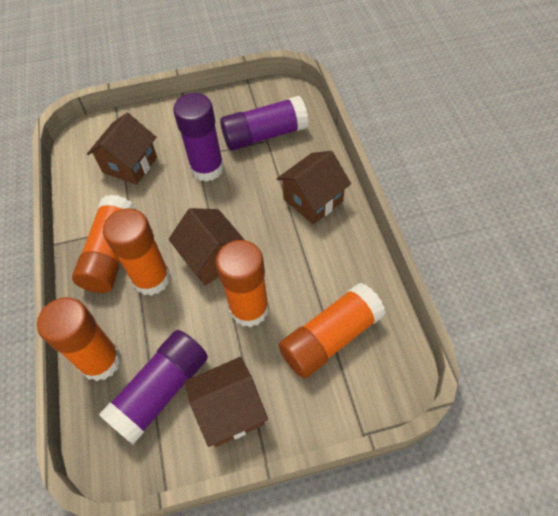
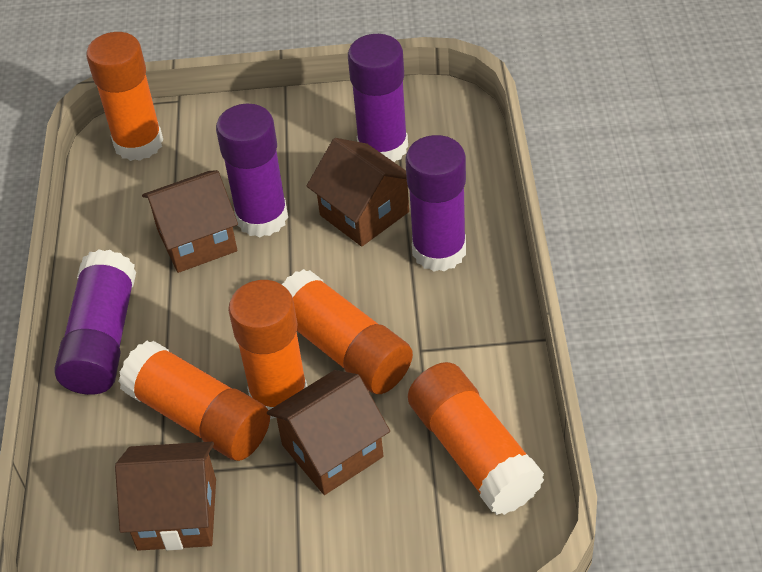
purple glue stick: [99,330,208,444] [173,93,224,182] [220,96,309,150] = 3 -> [54,250,136,395] [216,104,288,237] [348,34,408,162] [405,135,466,272] = 4

